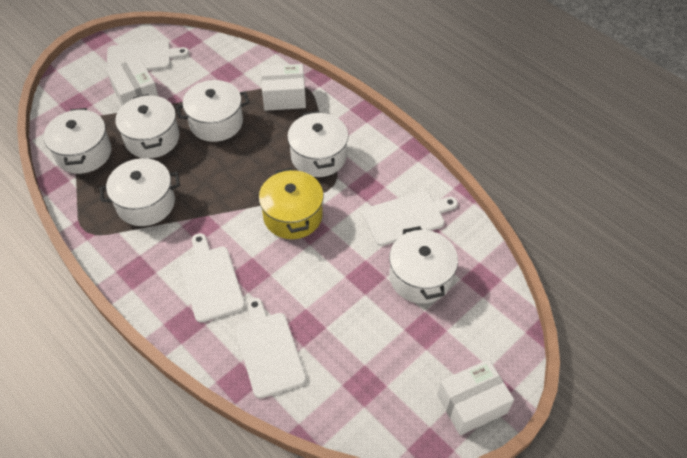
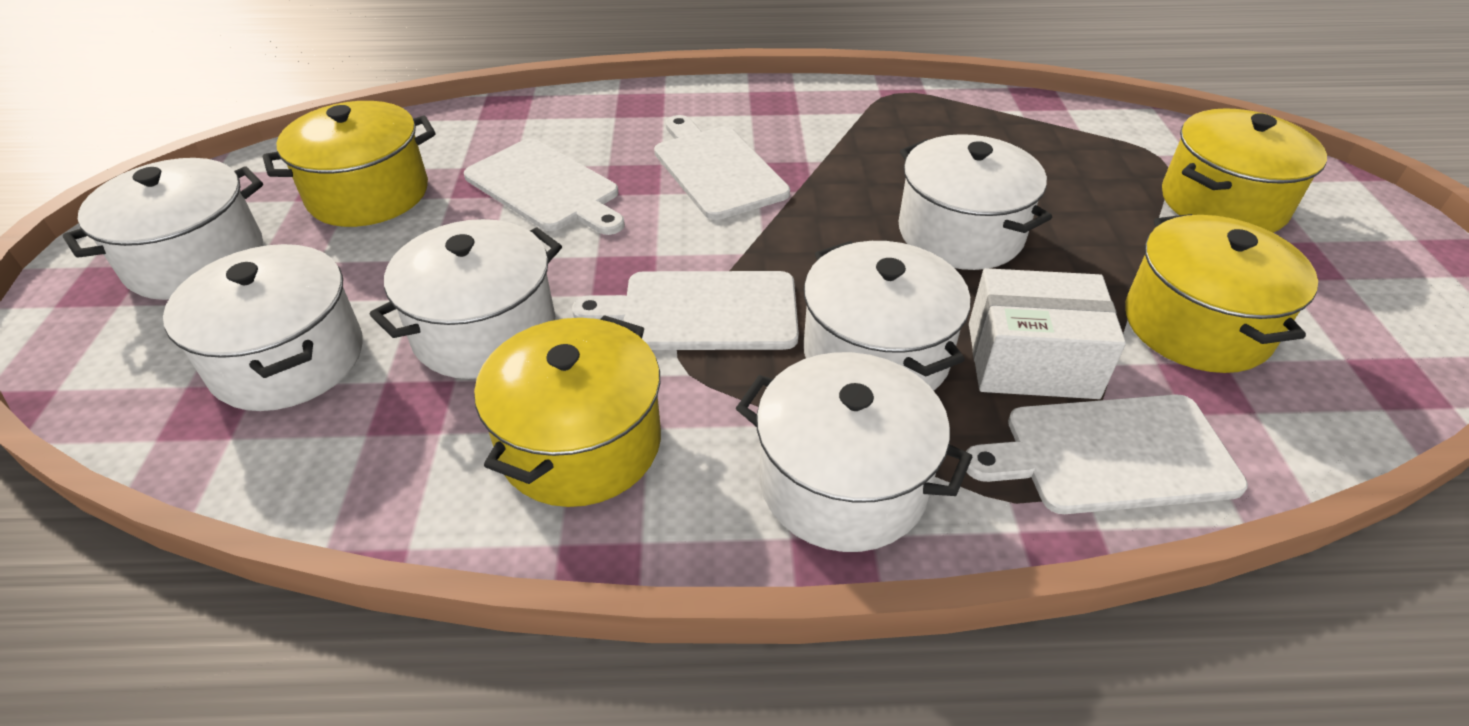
white box: [107,58,158,106] [261,64,306,111] [437,359,514,435] = 3 -> [969,268,1126,399] = 1
yellow pot: [259,168,324,239] = 1 -> [263,101,436,227] [474,315,661,507] [1125,214,1318,373] [1162,108,1327,233] = 4

